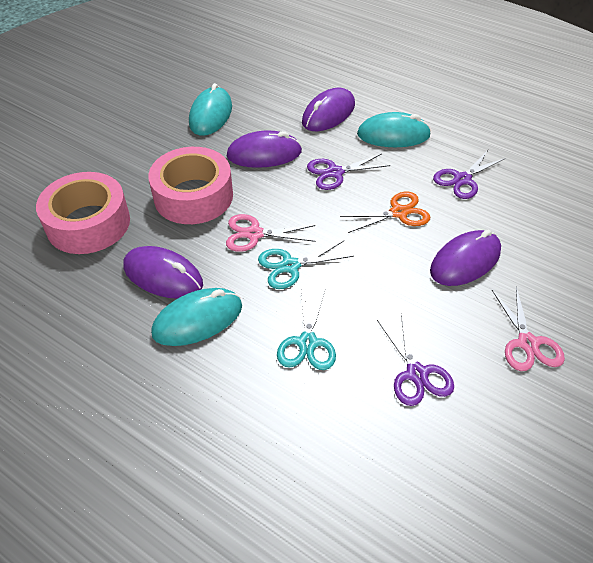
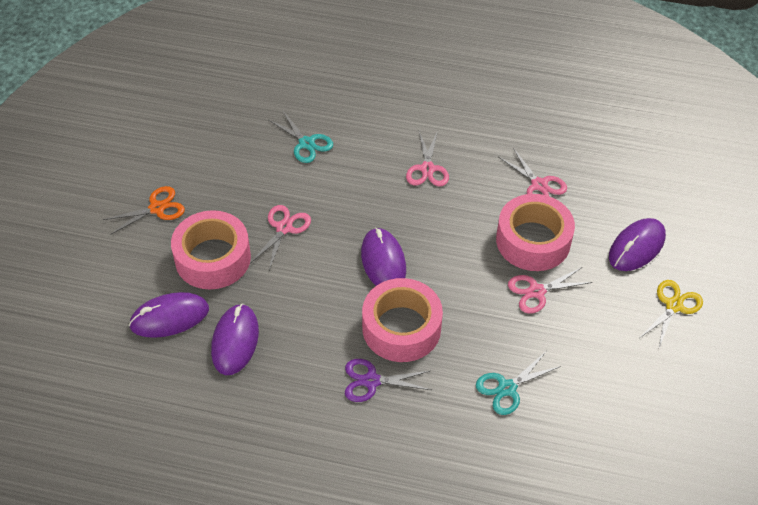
pink scissors: [226,214,316,252] [492,287,565,371] = 2 -> [251,205,311,270] [406,131,449,186] [499,148,567,196] [508,267,592,314] = 4
pink tape: [36,172,130,254] [148,147,233,224] = 2 -> [171,210,251,290] [362,278,443,362] [496,194,575,271] = 3
purple scissors: [307,154,391,190] [377,314,454,406] [433,150,505,199] = 3 -> [345,359,431,402] = 1
turquoise mouse: [151,288,242,346] [189,83,232,136] [357,112,431,147] = 3 -> none = 0
yellow scissors: none = 0 -> [640,280,703,348] = 1

